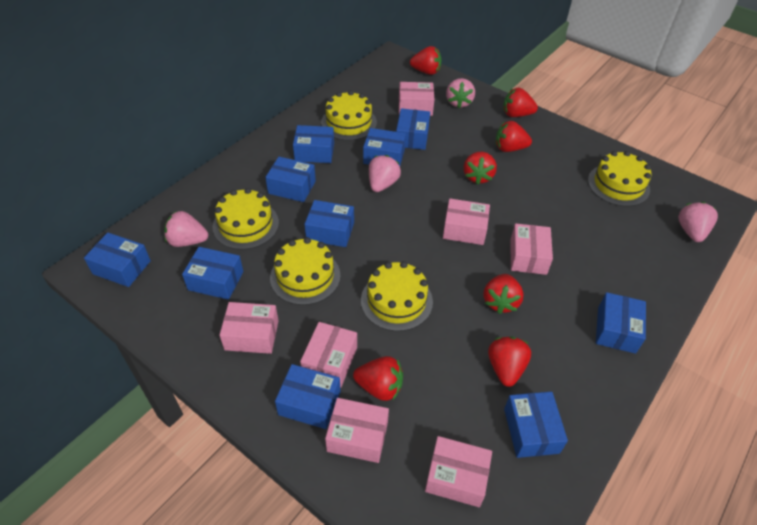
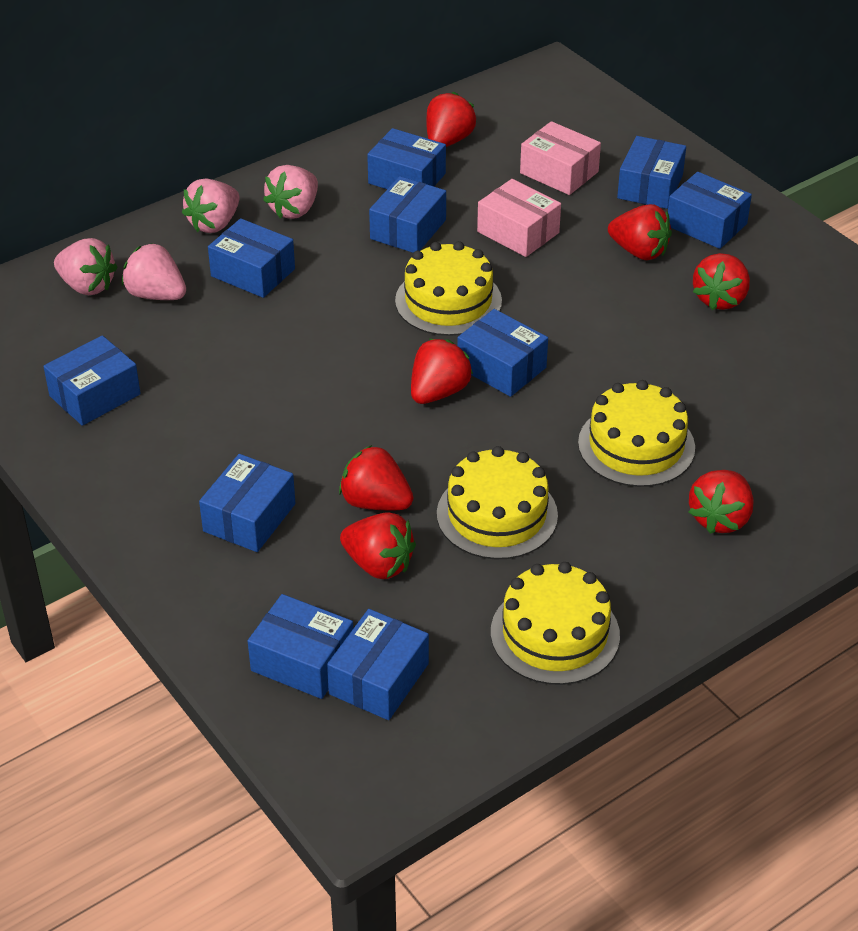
pink box: [220,302,279,354] [300,322,357,387] [325,398,389,463] [399,82,434,116] [425,436,492,507] [443,199,490,245] [510,223,553,275] = 7 -> [477,179,561,257] [520,121,601,195] = 2
yellow cake: [212,188,279,250] [270,237,340,305] [321,91,377,141] [361,261,433,331] [588,151,652,206] = 5 -> [395,241,502,336] [437,446,558,559] [491,562,620,685] [578,380,695,487] = 4

